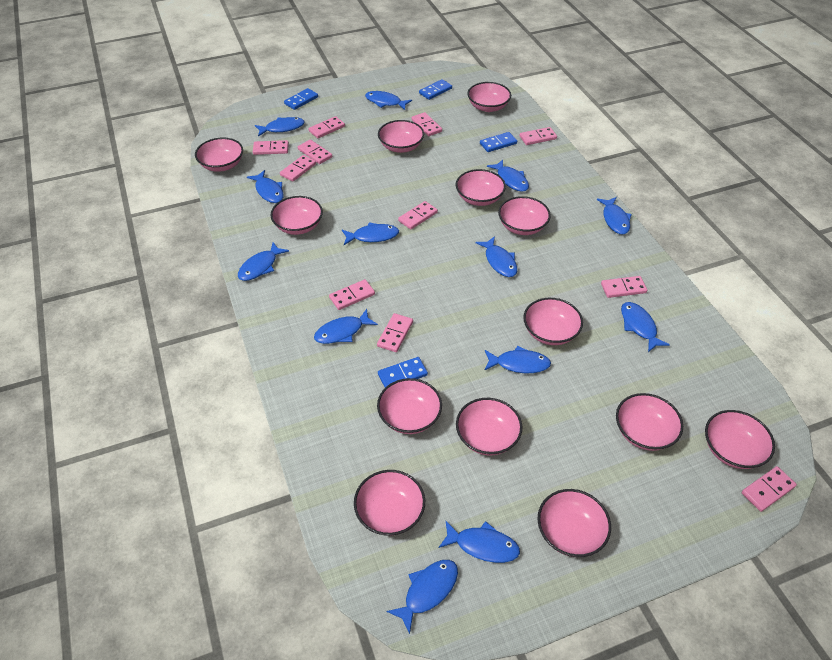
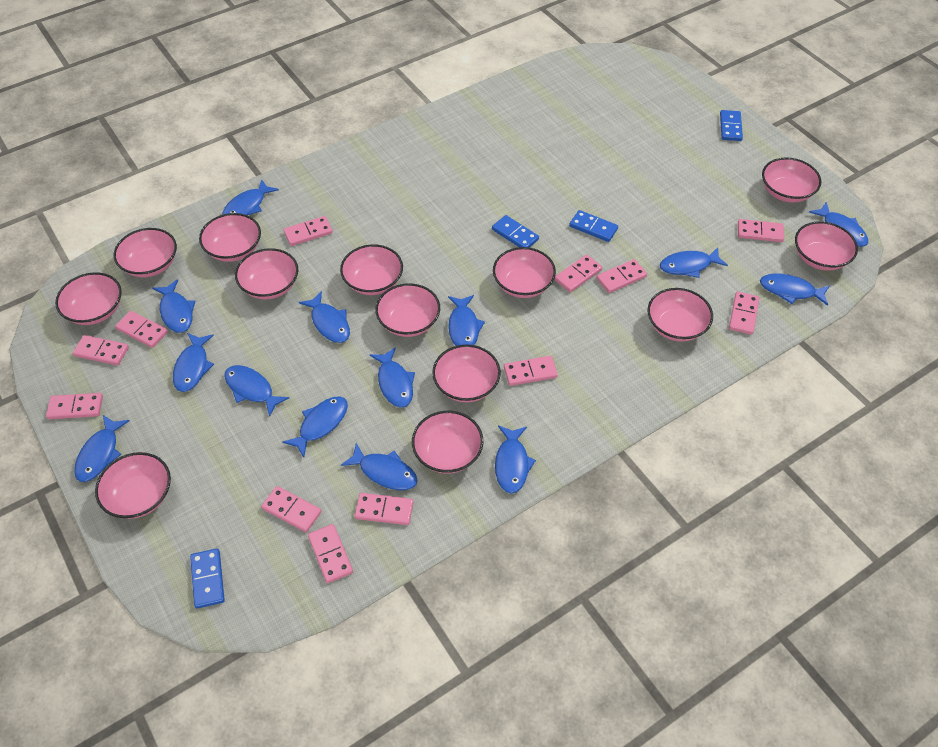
blue fish: [238,242,289,281] [247,170,284,203] [255,117,305,137] [314,309,378,344] [342,222,399,245] [365,91,412,110] [387,560,458,634] [438,521,520,563] [475,236,517,277] [484,346,551,373] [487,159,529,192] [597,197,632,234] [621,302,670,352] = 13 -> [74,415,129,482] [153,280,196,333] [173,333,214,392] [222,179,279,215] [224,365,289,417] [283,396,348,457] [299,291,350,343] [341,443,417,490] [370,347,415,407] [448,295,485,346] [495,426,536,493] [660,247,728,278] [760,274,830,306] [809,202,868,247] = 14
pink domino: [253,140,289,155] [280,155,316,182] [298,140,332,164] [309,116,345,138] [329,279,375,310] [377,313,413,352] [398,201,438,229] [412,112,442,136] [520,127,557,145] [601,276,647,298] [742,466,797,512] = 11 -> [46,393,103,419] [73,335,129,366] [115,311,168,348] [261,486,321,532] [284,216,333,246] [308,524,353,583] [355,493,413,525] [504,356,558,386] [555,255,602,292] [597,259,647,293] [729,292,759,335] [738,219,784,242] = 12

